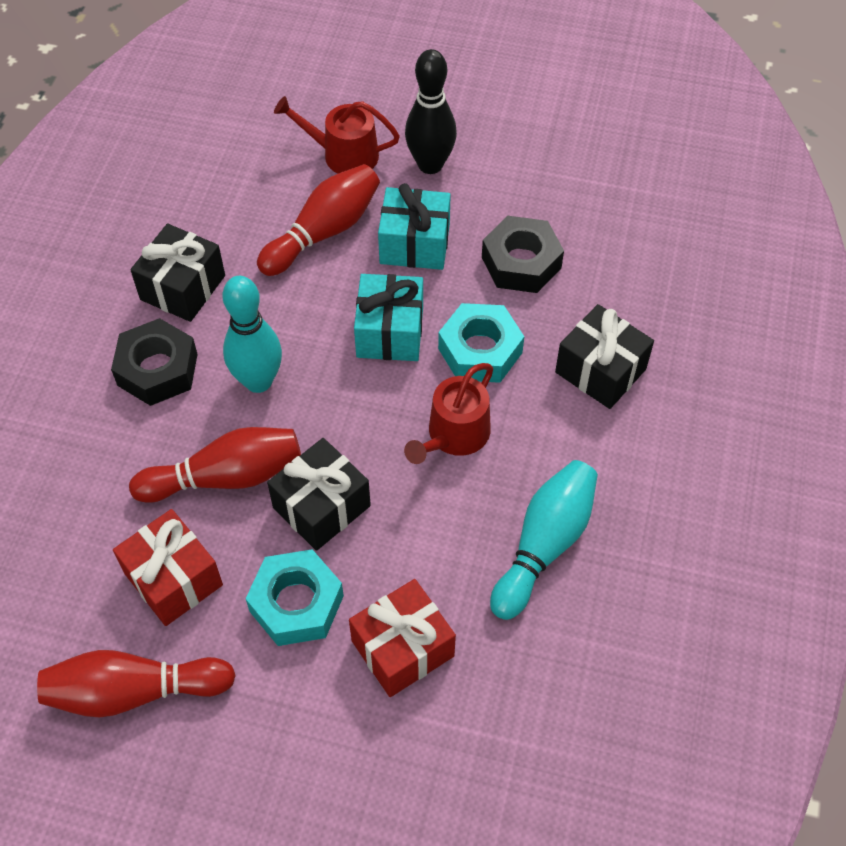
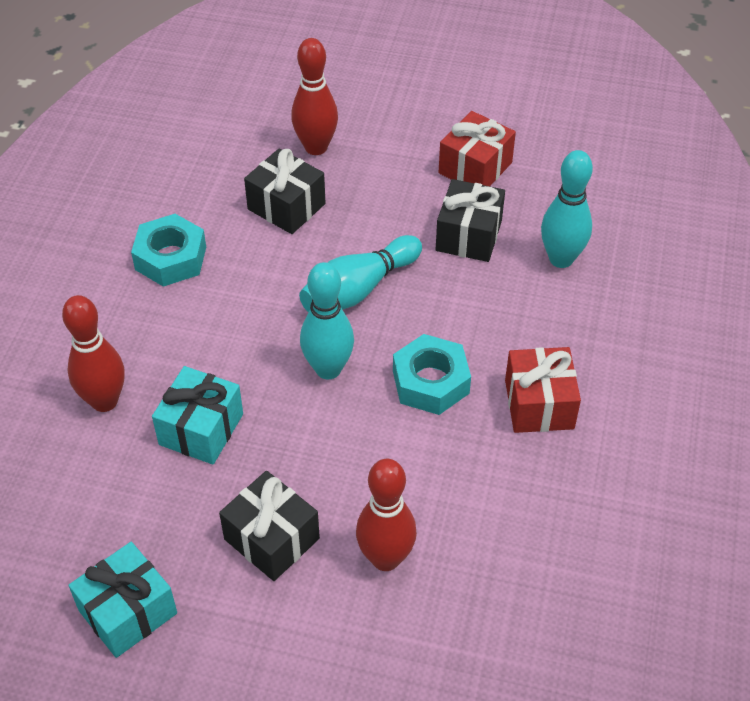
black bowling pin: [405,49,457,174] = 1 -> none = 0
black nut: [111,318,198,406] [482,216,564,293] = 2 -> none = 0
red watering can: [274,96,400,173] [404,363,493,464] = 2 -> none = 0
turquoise bowling pin: [223,276,282,393] [490,460,598,620] = 2 -> [299,235,422,312] [300,262,354,379] [541,150,593,268] = 3

